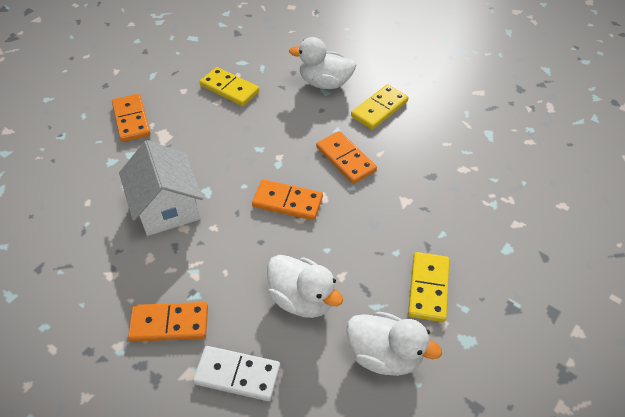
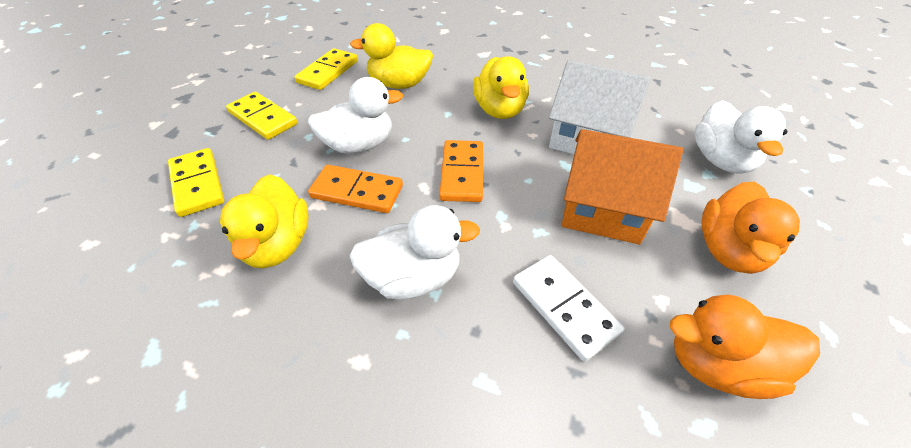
orange domino: [112,94,151,142] [128,302,208,342] [252,179,323,220] [316,131,377,184] = 4 -> [308,165,403,213] [439,140,483,202] = 2
orange duck: none = 0 -> [670,295,820,399] [702,181,800,274] = 2
orange house: none = 0 -> [562,129,683,244] = 1
yellow duck: none = 0 -> [220,174,309,268] [350,23,433,89] [473,56,529,119] = 3

